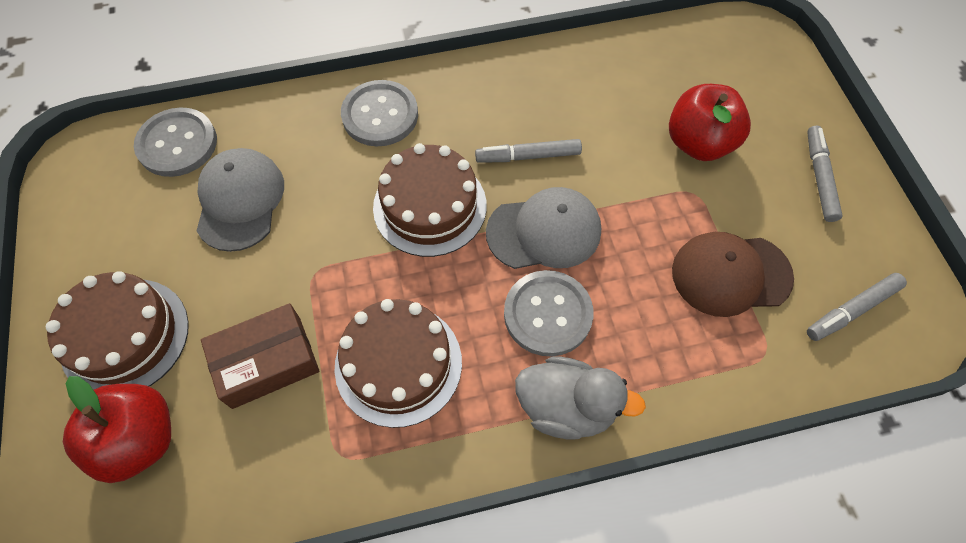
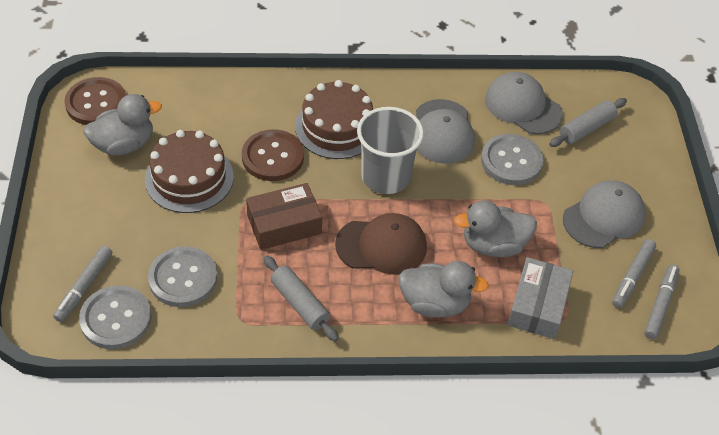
brown button: none = 0 -> [64,77,126,125] [242,129,304,181] = 2
brown cake: [46,271,189,390] [335,299,462,428] [373,143,487,257] = 3 -> [145,130,234,213] [295,80,373,159] = 2
grey box: none = 0 -> [507,257,573,339] = 1
grey cap: [196,148,284,252] [486,187,601,269] = 2 -> [416,99,475,164] [485,72,563,134] [563,180,645,248] = 3
grey cup: none = 0 -> [357,107,424,194] = 1
grey duck: [515,357,646,439] = 1 -> [83,94,162,156] [398,261,489,317] [454,200,537,257] = 3
grey rolling pin: none = 0 -> [263,255,339,341] [549,98,627,147] = 2
red apple: [63,376,171,483] [669,84,751,161] = 2 -> none = 0

